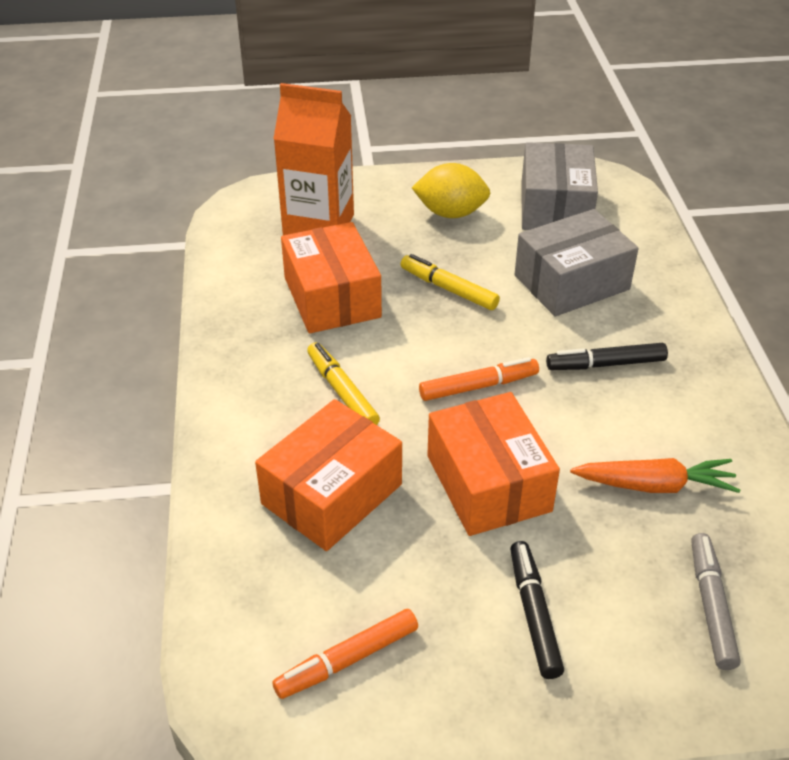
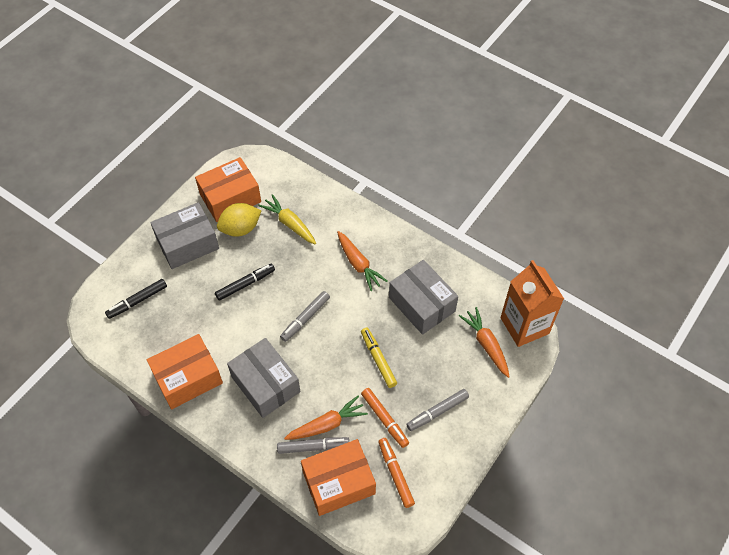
grey box: [514,209,639,316] [521,142,598,230] = 2 -> [150,202,219,269] [227,338,300,418] [389,260,458,335] = 3
grey marker: [691,533,740,670] = 1 -> [277,437,349,454] [280,291,330,342] [406,389,469,431] = 3
orange carrot: [570,458,740,493] = 1 -> [284,396,368,440] [337,231,388,291] [459,307,510,378] = 3
yellow carrot: none = 0 -> [258,194,316,244] = 1
yellow marker: [307,342,380,425] [400,254,500,310] = 2 -> [361,328,397,388] = 1

